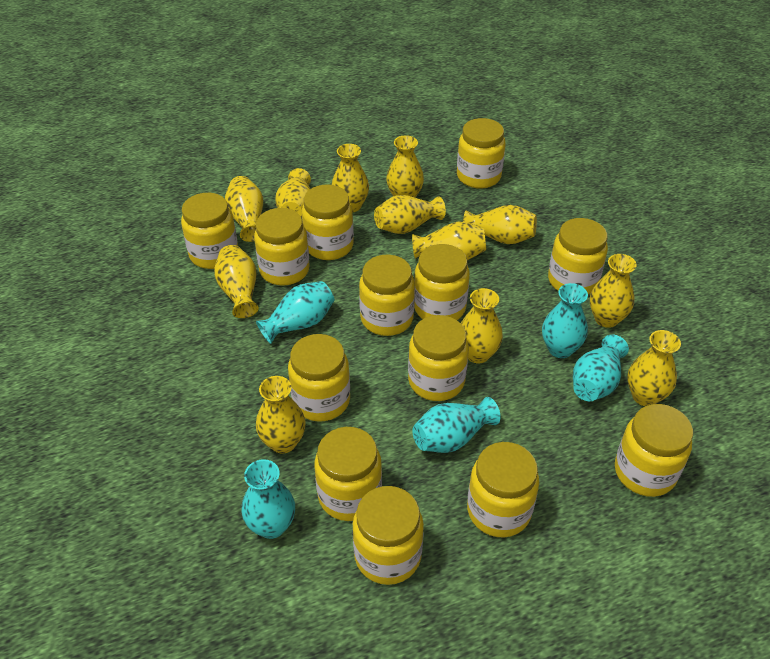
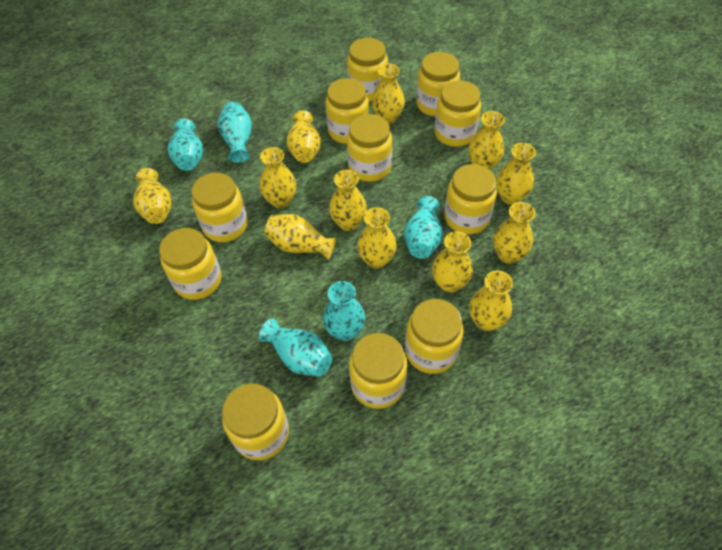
yellow jar: [181,193,238,269] [254,208,310,286] [288,334,350,421] [302,184,354,260] [314,427,382,521] [353,486,424,585] [359,255,415,336] [408,315,469,401] [414,244,470,320] [457,118,506,189] [467,442,539,537] [548,218,608,294] [615,404,693,497] = 13 -> [159,228,221,300] [192,173,248,242] [222,384,289,460] [325,78,369,144] [347,38,388,101] [347,114,392,182] [349,333,407,409] [405,299,464,374] [416,52,460,117] [434,81,481,147] [444,164,497,234] = 11

